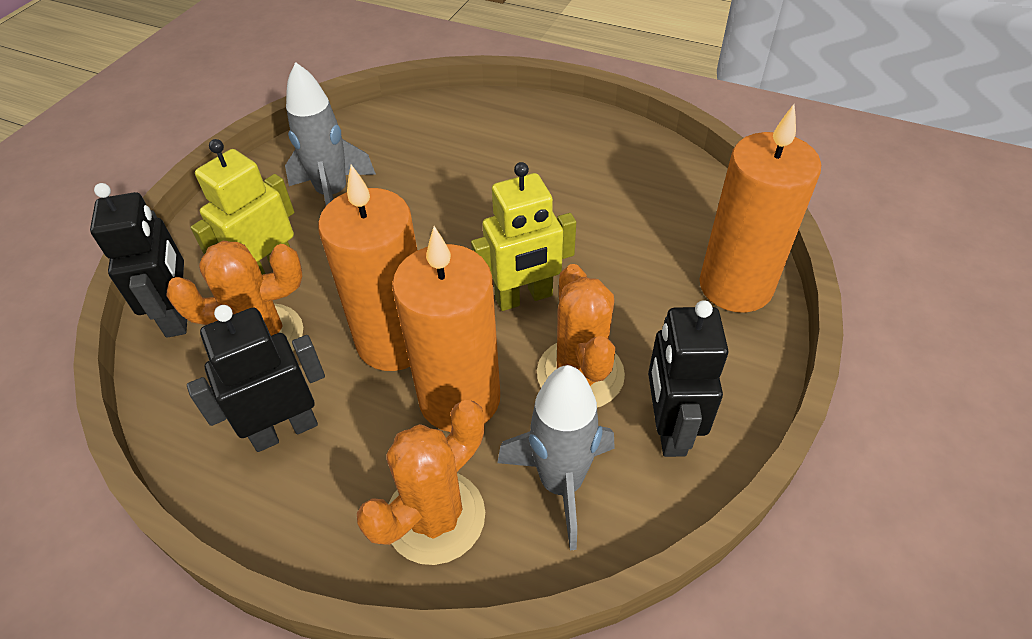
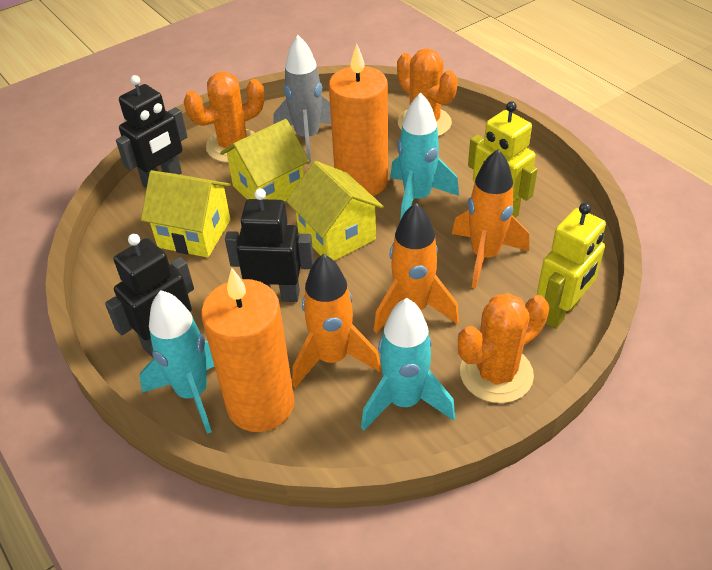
grey rocket: [285,62,376,206] [497,365,615,551] = 2 -> [274,35,331,162] = 1
orange candle: [318,165,417,371] [392,226,500,432] [700,104,821,313] = 3 -> [201,268,295,432] [329,44,388,196] = 2
orange rocket: none = 0 -> [292,254,381,388] [374,203,459,333] [452,149,529,289] = 3
turquoise rocket: none = 0 -> [139,290,214,434] [361,298,455,431] [390,93,459,221] = 3
yellow house: none = 0 -> [141,170,231,258] [220,119,309,202] [286,161,384,261] = 3

